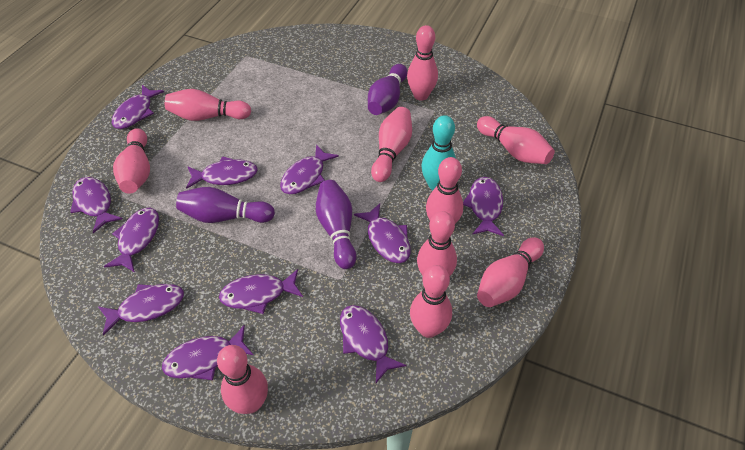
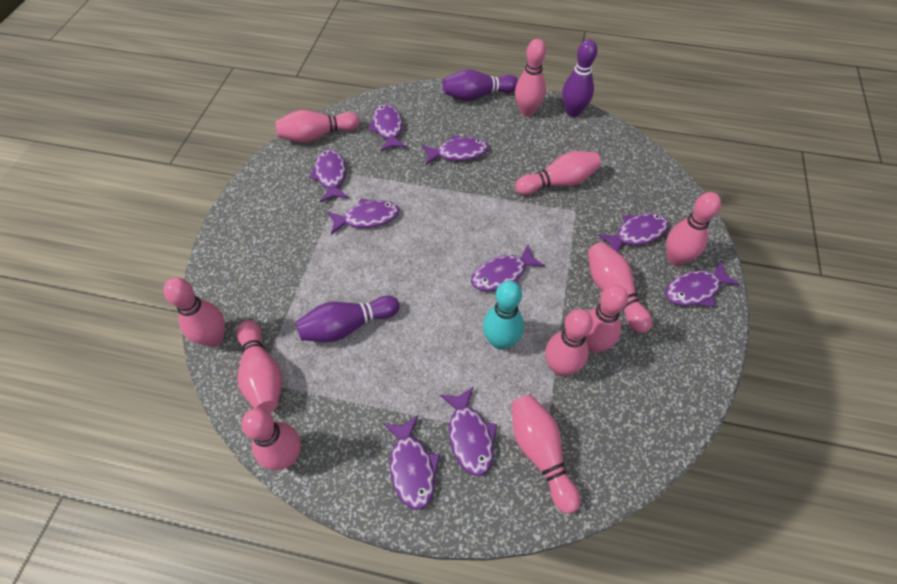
pink bowling pin: [113,128,150,194] [165,89,251,121] [217,345,268,414] [371,107,412,182] [407,25,438,101] [410,265,452,338] [417,211,457,277] [426,157,463,224] [477,116,555,164] [477,237,544,307] = 10 -> [163,277,225,347] [237,320,282,412] [241,408,301,470] [275,110,360,143] [512,394,580,514] [515,39,546,116] [515,151,601,195] [545,309,593,376] [586,284,628,353] [588,242,652,333] [666,192,721,266] = 11
purple fish: [70,177,123,233] [98,284,184,336] [104,208,159,272] [112,85,164,129] [162,325,253,380] [186,156,258,189] [219,269,303,314] [280,144,339,194] [340,305,407,383] [354,203,411,263] [463,177,504,236] = 11 -> [309,149,349,202] [327,198,399,235] [368,104,407,151] [383,415,440,510] [422,135,489,165] [440,387,497,476] [471,245,545,291] [598,213,668,252] [665,261,741,307] = 9

